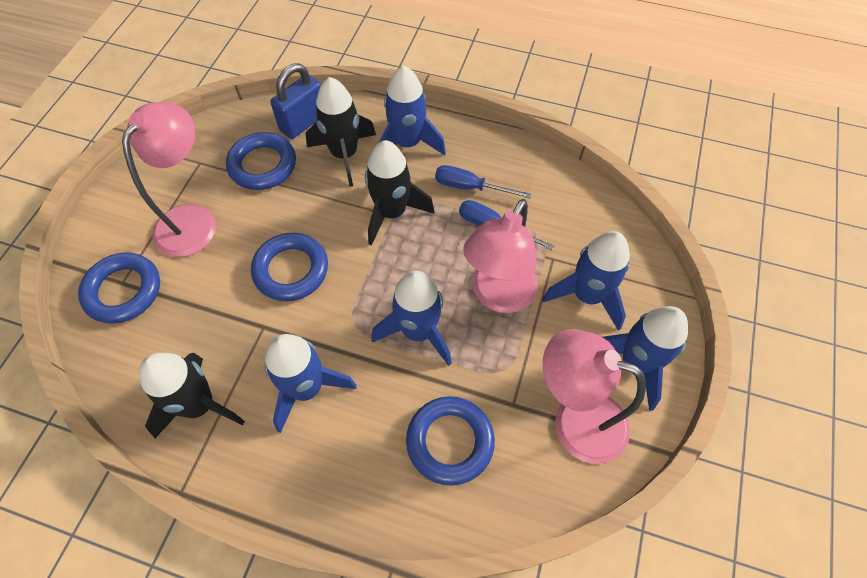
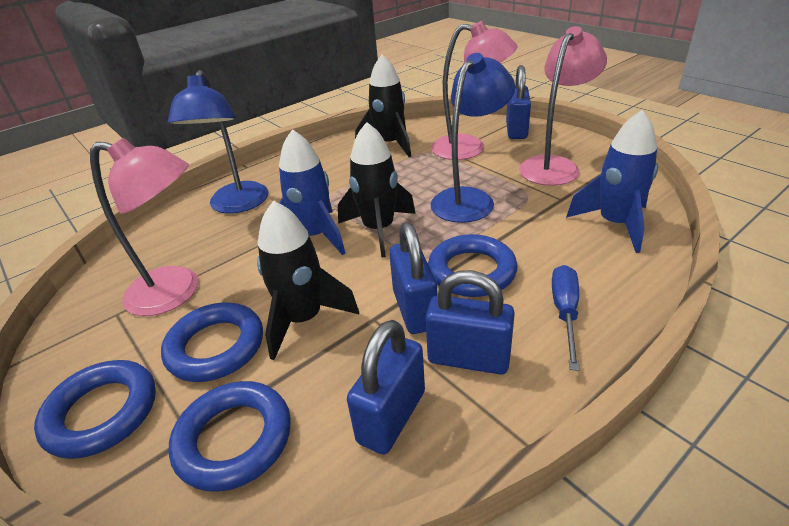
blue lamp: none = 0 -> [168,70,268,213] [430,53,515,223] = 2
blue padlock: [270,63,321,139] = 1 -> [347,320,425,455] [389,222,437,334] [426,270,515,375] [506,65,531,139] = 4
blue rocket: [265,334,357,433] [371,271,452,366] [379,65,446,155] [542,231,630,331] [603,306,688,411] = 5 -> [279,129,346,255] [566,110,658,253] = 2
blue screwdriver: [435,165,532,199] [459,200,554,250] = 2 -> [552,265,580,371] = 1

